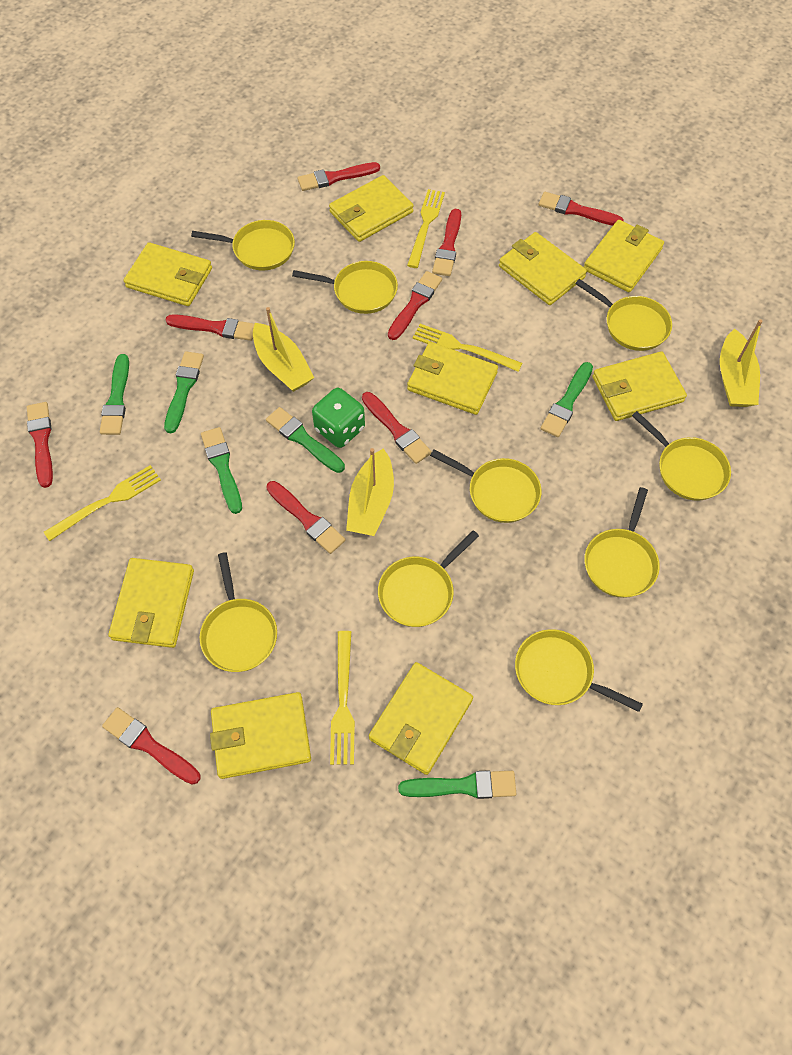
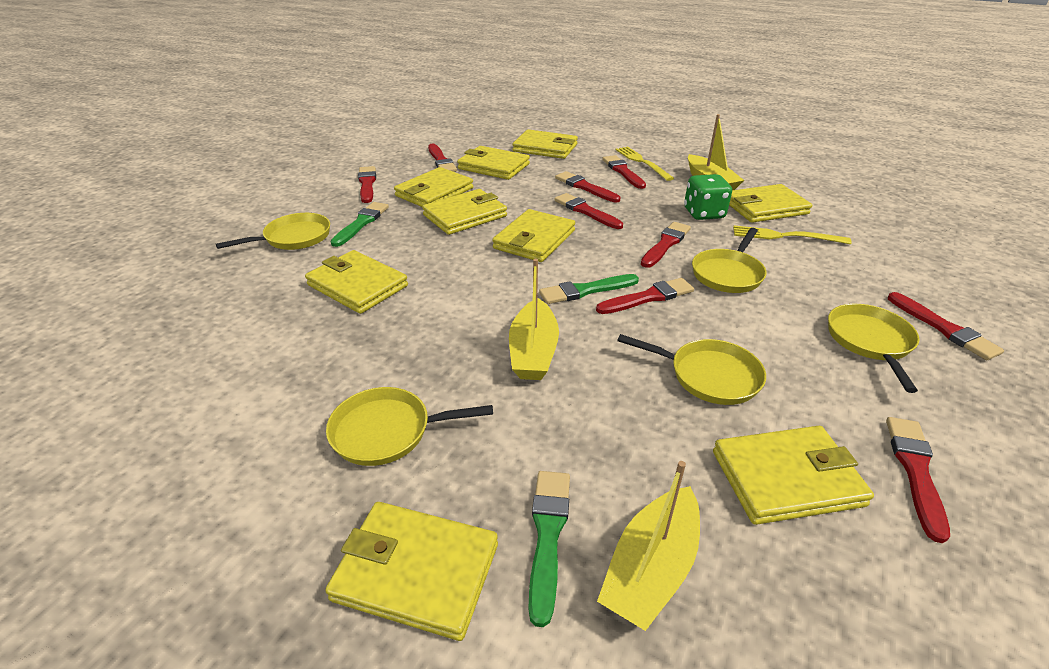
green brush: [100,354,129,435] [164,351,204,434] [201,427,242,514] [266,407,345,473] [398,770,516,799] [540,362,593,437] = 6 -> [331,202,389,247] [529,471,570,627] [539,274,639,304] = 3
yellow fork: [44,465,161,541] [330,631,355,765] [407,189,445,268] [413,324,522,372] = 4 -> [615,147,674,181] [733,226,852,244] = 2
yellow pan: [191,220,295,271] [200,552,277,672] [292,261,398,314] [378,530,479,627] [430,449,541,523] [515,629,643,712] [575,279,672,351] [584,487,660,598] [632,411,731,501] = 9 -> [216,213,330,250] [326,387,493,466] [617,334,766,405] [692,228,766,293] [828,304,919,393] = 5

